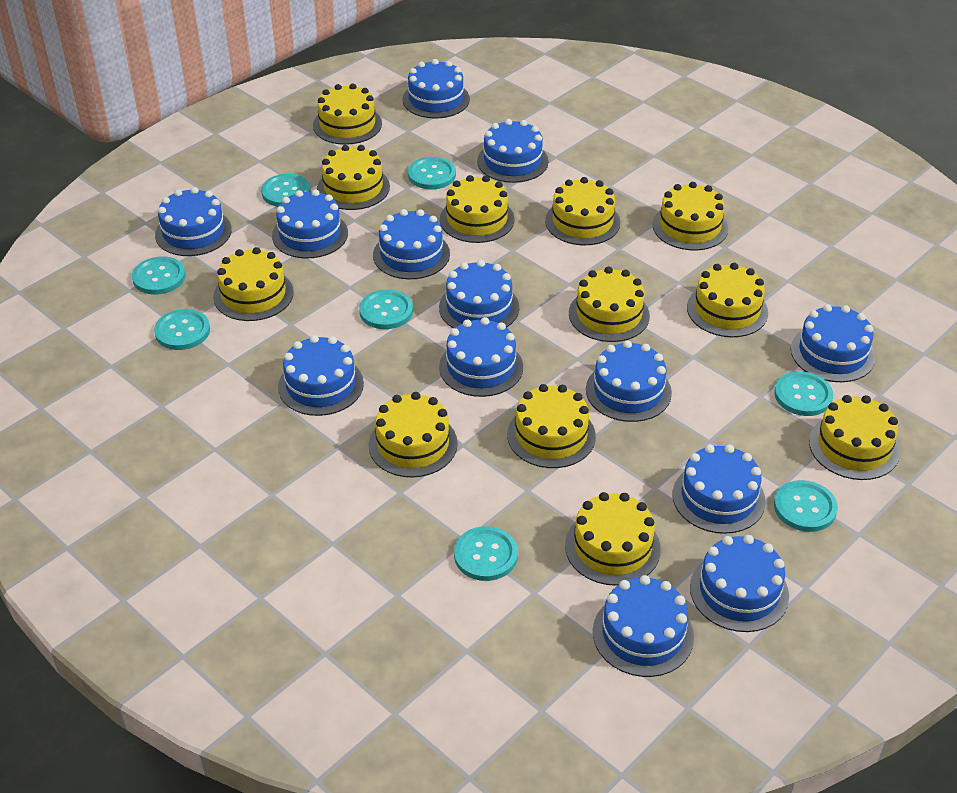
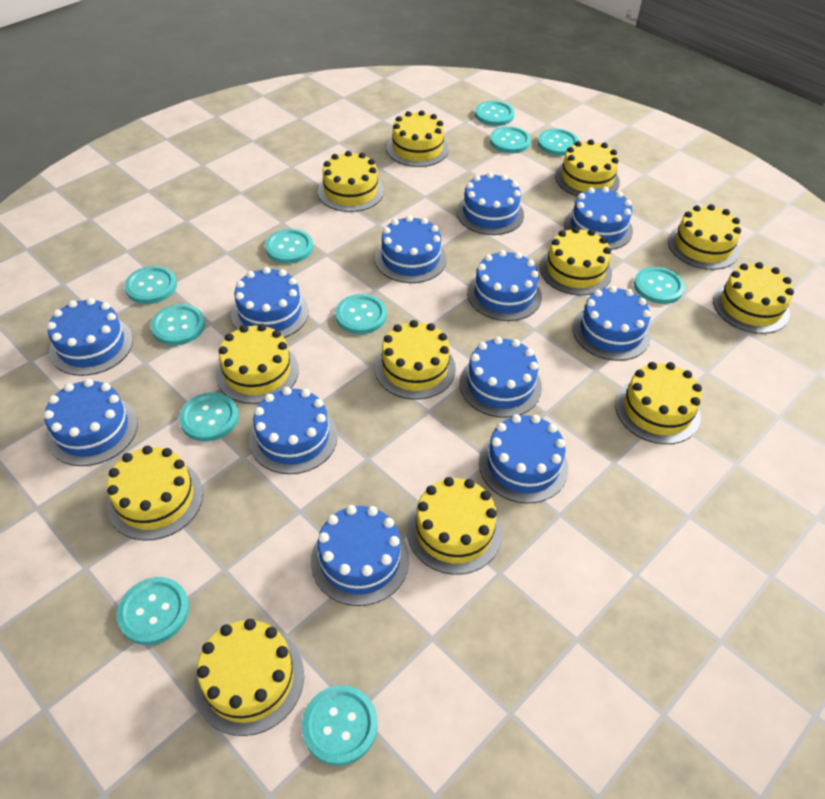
blue cake: [155,187,232,256] [272,189,348,259] [278,335,364,416] [373,209,450,279] [403,59,470,118] [439,260,519,328] [439,317,523,397] [477,119,549,183] [586,340,672,422] [593,575,694,677] [673,444,766,534] [690,535,789,632] [791,304,876,382] = 13 -> [44,379,138,466] [47,298,133,376] [231,267,309,338] [249,387,337,474] [311,505,409,606] [375,215,447,283] [457,172,524,235] [459,337,542,418] [467,250,542,321] [479,414,568,503] [564,187,633,250] [573,286,651,361] = 12
turquoise button: [132,256,186,294] [154,309,210,350] [261,174,311,207] [359,289,413,329] [408,157,456,189] [454,526,518,581] [774,371,833,416] [774,480,838,532] = 8 -> [117,577,189,645] [124,266,177,304] [151,304,205,345] [179,392,239,441] [265,229,313,264] [302,685,378,766] [335,294,387,334] [475,101,514,126] [490,126,531,153] [538,129,579,156] [634,267,685,304] = 11

